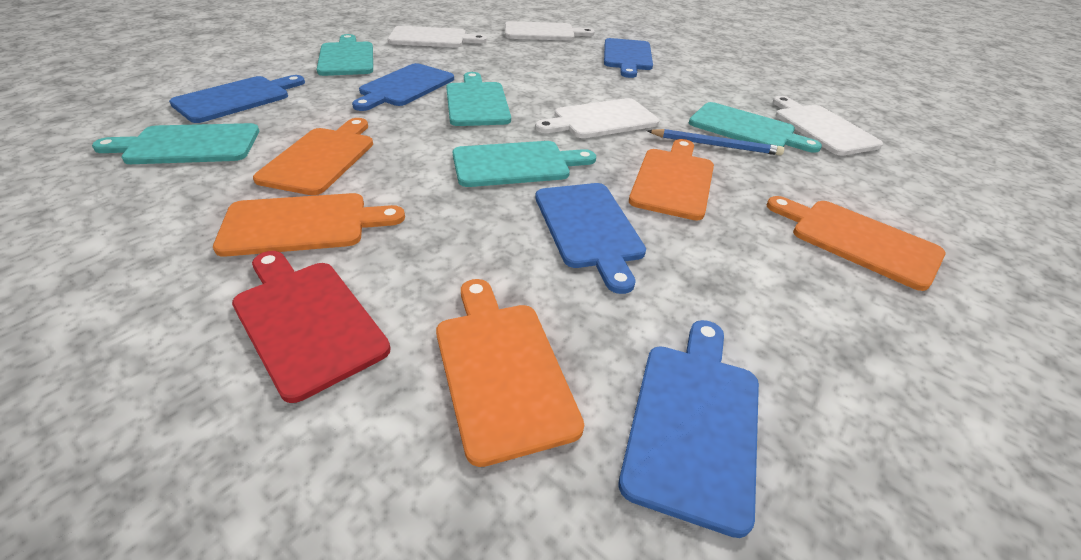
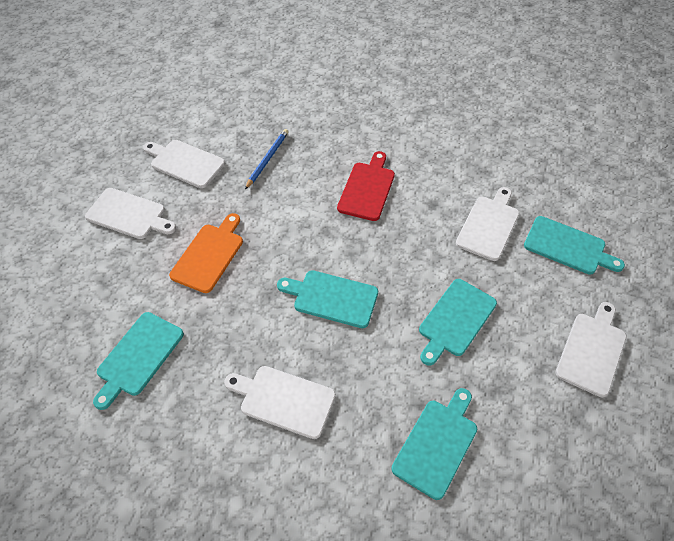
blue cutting board: [169,75,305,123] [352,63,454,111] [535,183,646,294] [604,38,653,78] [619,320,759,538] = 5 -> none = 0
orange cutting board: [213,193,405,257] [253,118,373,195] [436,279,584,467] [629,139,714,221] [767,196,945,291] = 5 -> [169,213,243,293] = 1
white cutting board: [388,26,487,47] [505,21,595,41] [535,98,659,138] [773,96,883,156] = 4 -> [85,188,176,239] [143,140,225,188] [224,366,336,439] [456,187,519,261] [556,302,627,397] = 5

